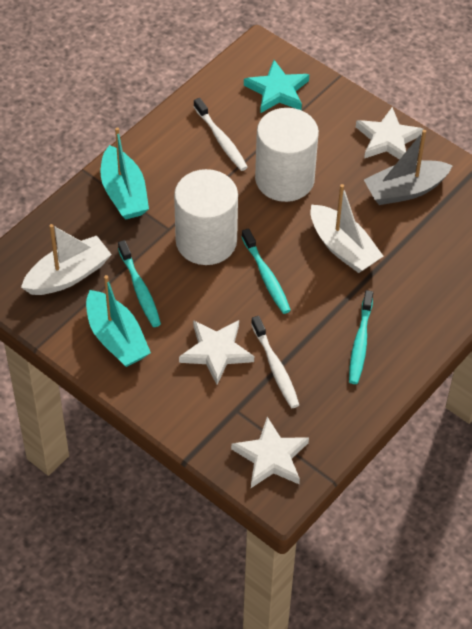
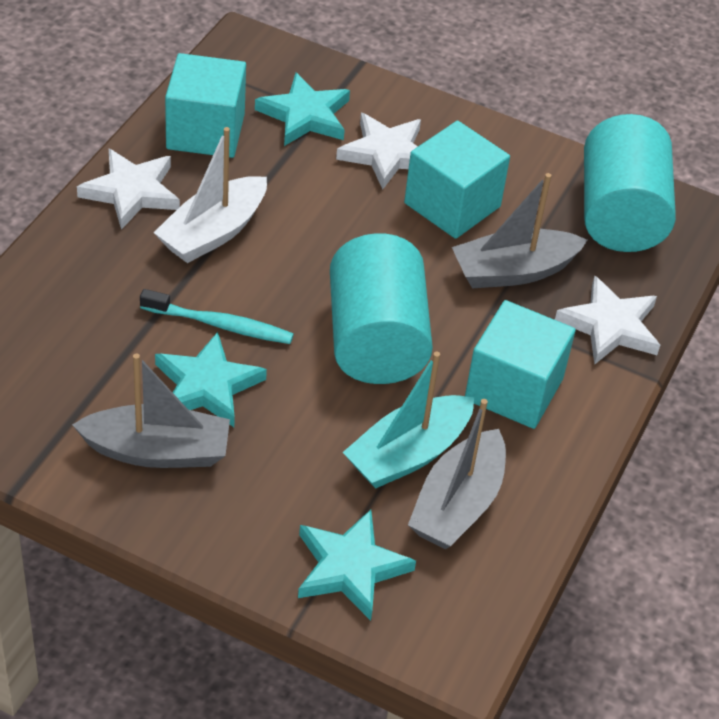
grey boat: [364,130,453,205] = 1 -> [72,354,230,468] [408,399,506,549] [452,173,587,289] = 3
turquoise boat: [86,275,151,367] [101,127,149,219] = 2 -> [343,352,474,489] = 1
turquoise cube: none = 0 -> [165,53,246,158] [404,121,510,239] [465,300,576,429] = 3
turquoise cylinder: none = 0 -> [330,233,433,384] [584,114,676,252] = 2
turquoise star: [244,60,309,113] = 1 -> [155,332,267,427] [255,72,350,146] [298,510,416,621] = 3
turquoise toothbrush: [118,240,161,327] [242,228,291,314] [349,290,373,384] = 3 -> [140,289,294,344] = 1
white boat: [21,224,112,295] [310,184,383,273] = 2 -> [153,127,267,263] = 1
white cylinder: [174,169,238,265] [255,108,319,202] = 2 -> none = 0
white toothbrush: [194,98,248,171] [251,316,299,408] = 2 -> none = 0

